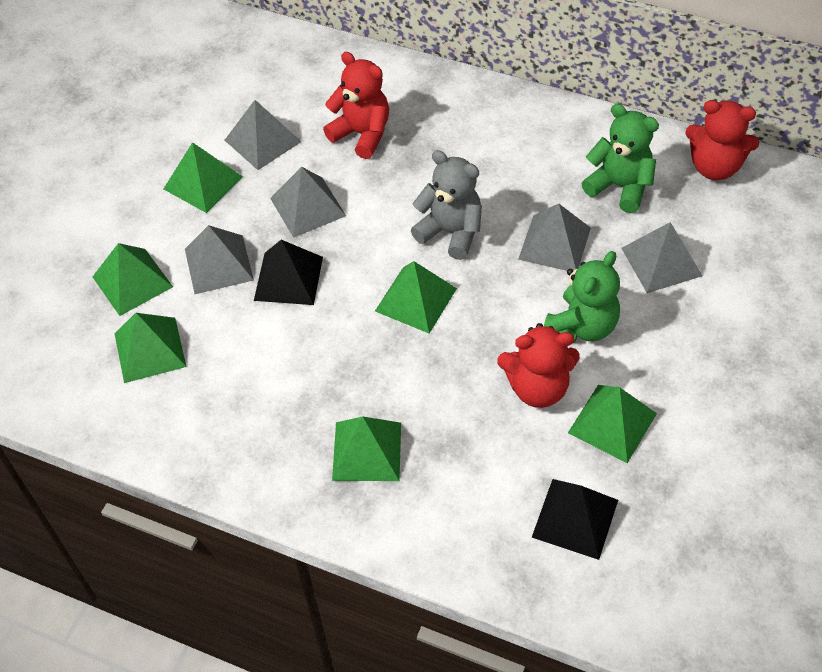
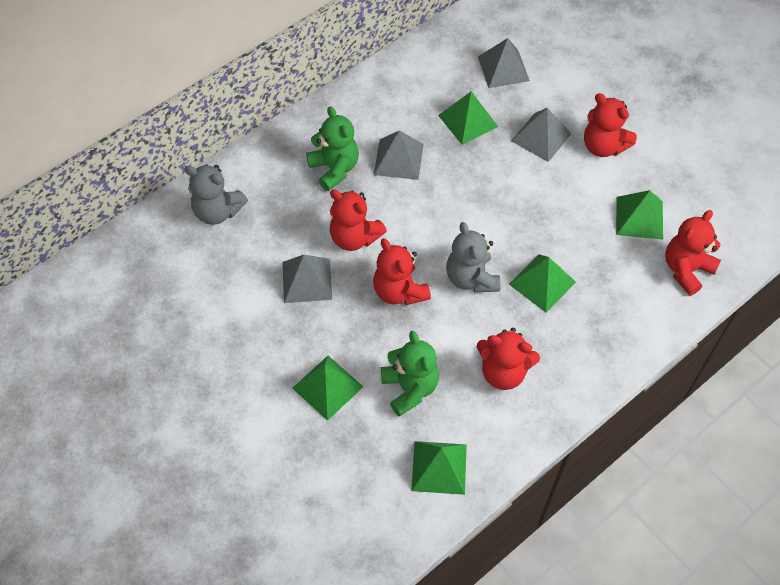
black pyramid: [254,240,323,305] [532,479,618,560] = 2 -> none = 0
green pyramid: [93,243,173,316] [114,313,187,383] [164,142,243,213] [332,416,401,481] [375,261,457,334] [568,385,657,463] = 6 -> [292,356,363,421] [411,441,467,495] [438,91,498,145] [509,255,576,312] [616,190,663,240] = 5
grey pyramid: [185,225,254,294] [225,100,302,170] [270,167,346,238] [518,204,591,271] [621,222,702,293] = 5 -> [282,255,332,303] [374,130,423,180] [478,38,530,88] [511,108,572,162] = 4
grey teddy bear: [411,150,482,260] = 1 -> [185,164,248,225] [446,222,501,293] = 2
red teddy bear: [323,52,389,159] [497,323,580,408] [685,100,760,180] = 3 -> [330,189,387,251] [373,238,431,305] [477,328,540,390] [584,93,637,157] [665,210,721,296] = 5

